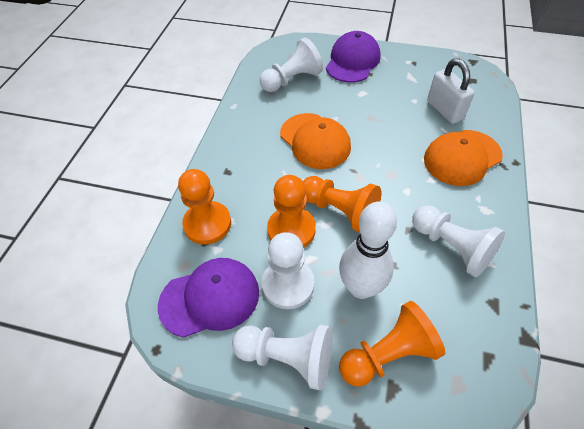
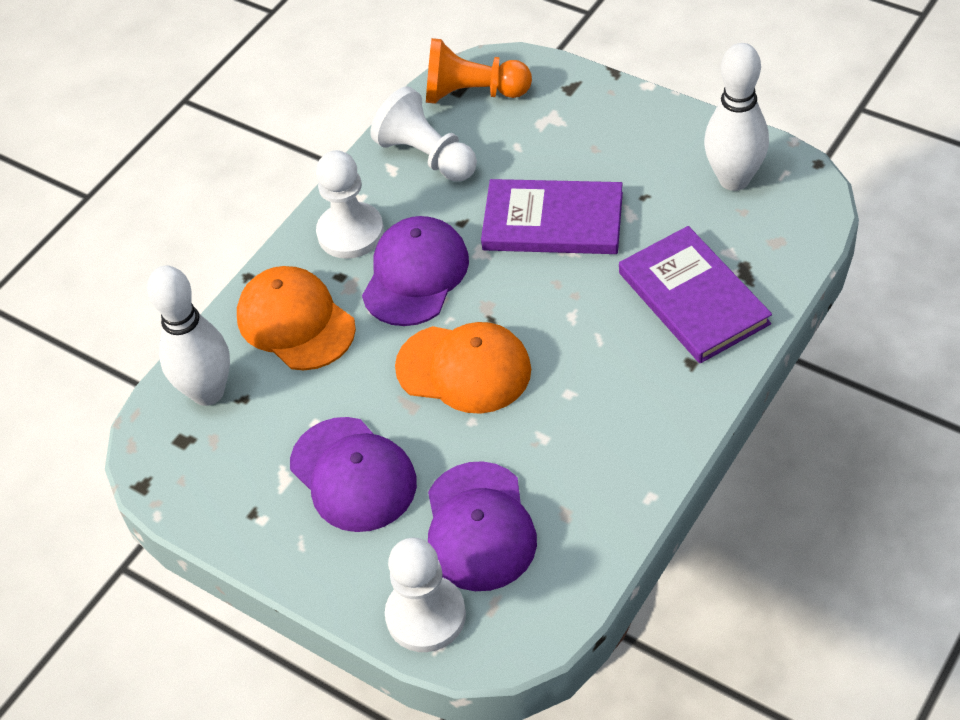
orange pawn: [178,169,231,245] [267,175,316,248] [303,176,381,232] [339,301,445,387] = 4 -> [426,38,532,104] = 1
purple book: none = 0 -> [481,179,623,254] [619,226,772,363] = 2
purple cap: [158,258,259,338] [326,31,381,83] = 2 -> [290,417,417,532] [362,216,469,326] [428,461,537,591] = 3
white bowling pin: [339,201,397,299] = 1 -> [147,265,230,406] [704,43,769,191] = 2
white padlock: [427,58,475,124] = 1 -> none = 0
white pawn: [232,325,333,390] [260,37,323,92] [262,232,315,309] [412,205,505,277] = 4 -> [316,150,384,259] [370,86,477,182] [385,538,466,652] = 3

